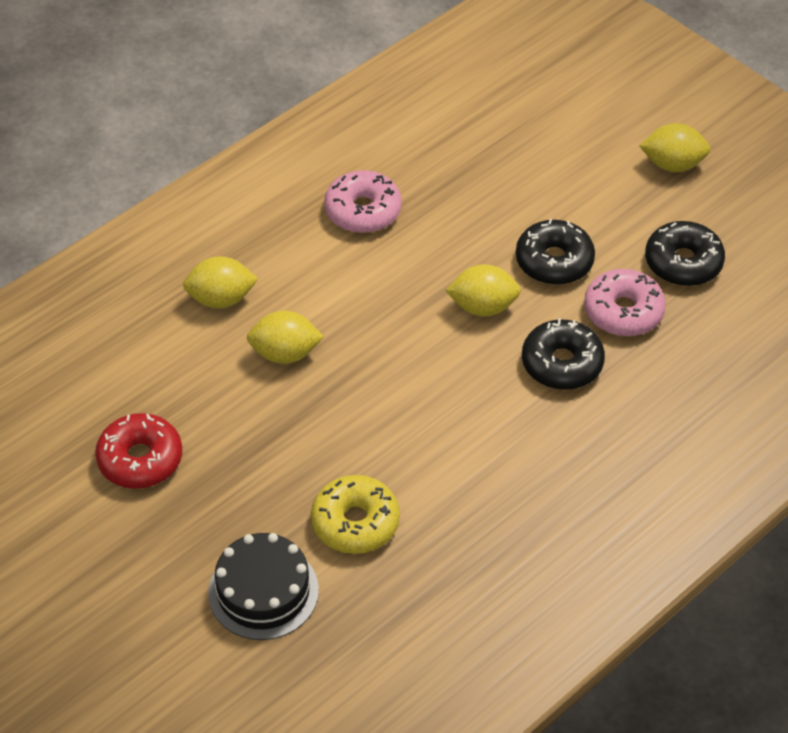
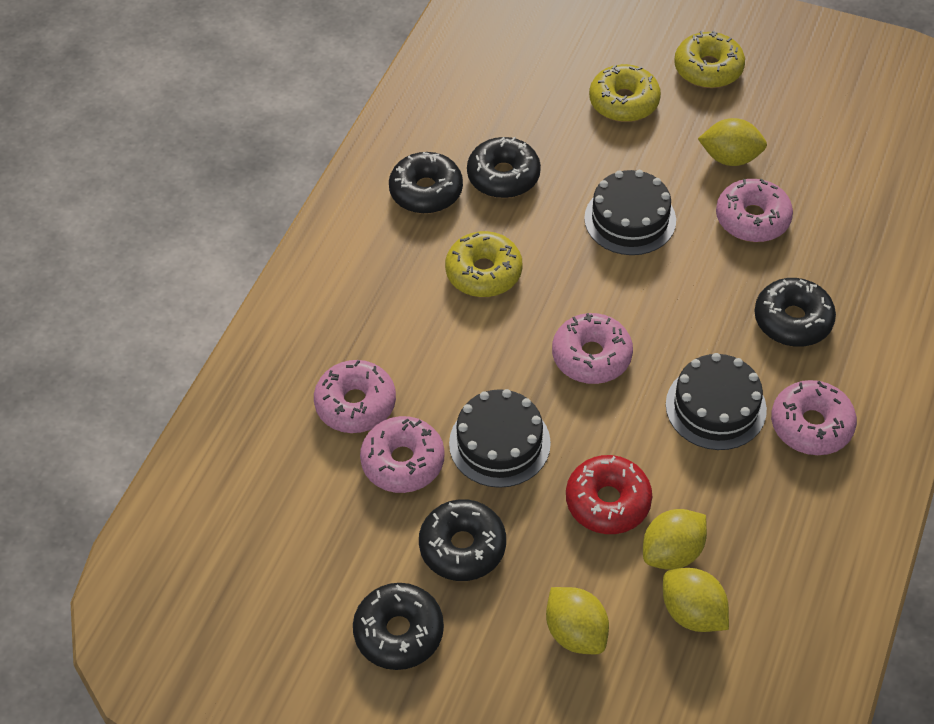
black cake: [208,533,319,640] = 1 -> [449,389,551,488] [584,170,676,255] [666,353,767,450] = 3
black donut: [516,219,595,285] [522,318,605,390] [645,221,725,286] = 3 -> [353,583,444,670] [389,152,463,214] [419,499,506,581] [467,137,541,198] [755,278,836,347] = 5
pink donut: [324,170,402,233] [584,269,666,336] = 2 -> [314,360,396,433] [360,416,445,493] [552,313,633,384] [716,178,793,242] [771,380,857,455] = 5
yellow donut: [311,475,400,554] = 1 -> [445,231,522,297] [589,64,661,122] [674,31,745,88] = 3

